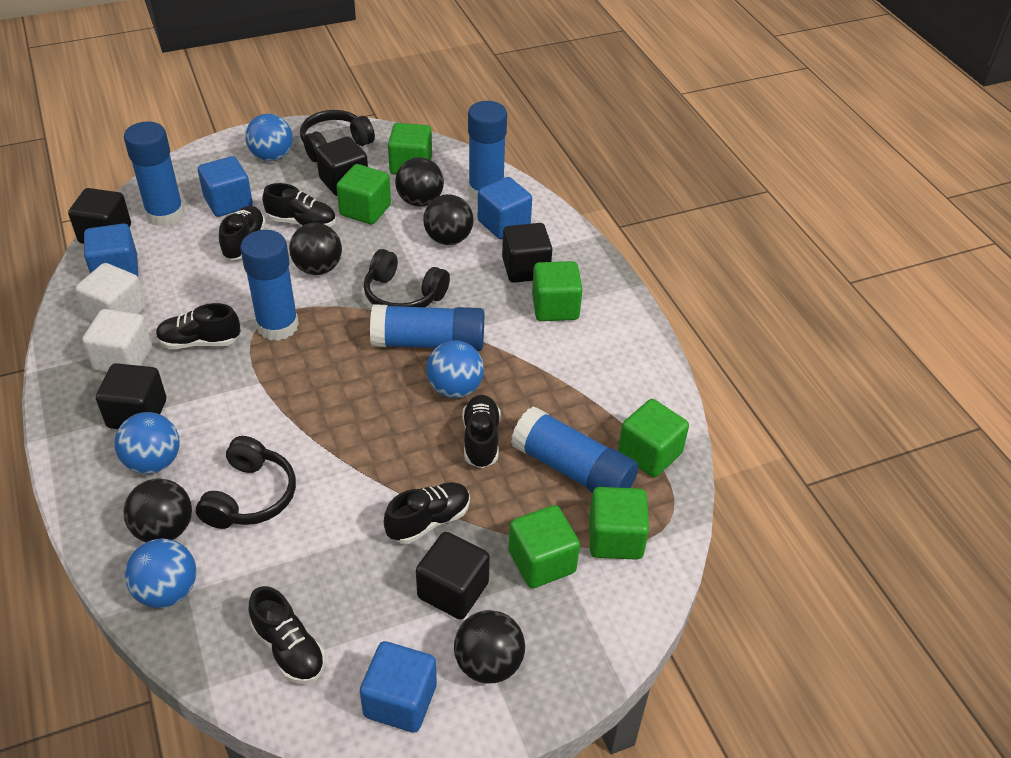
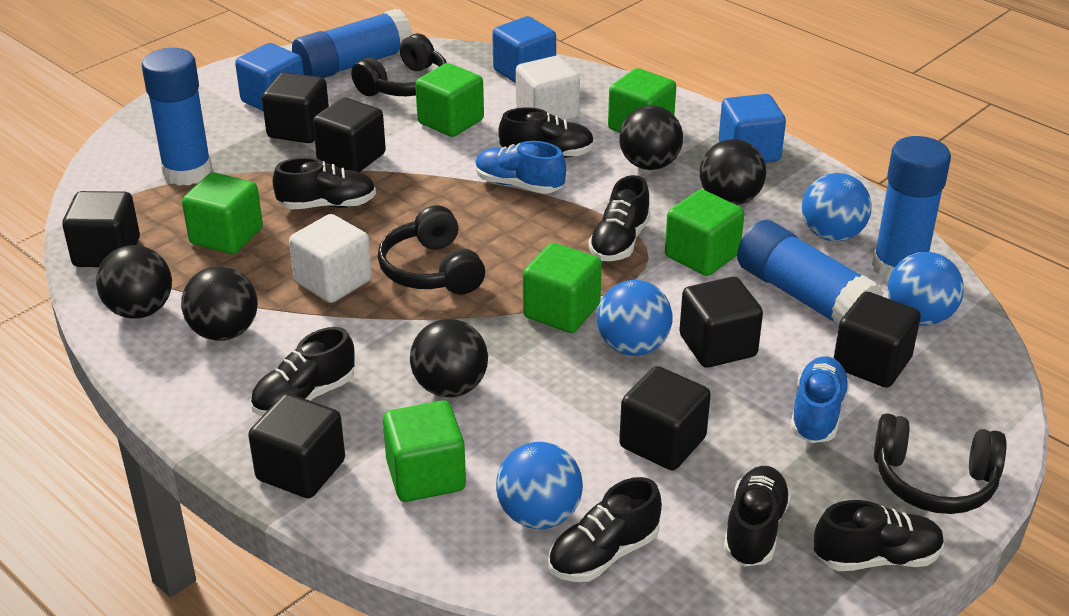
black cube: [68,188,131,244] [96,363,166,429] [316,136,368,196] [416,532,490,620] [502,223,552,283] = 5 -> [62,191,140,267] [248,394,345,498] [262,72,329,143] [313,97,386,172] [619,366,711,470] [679,277,763,368] [834,292,921,388] = 7
black shoe: [156,303,241,349] [219,206,266,260] [249,586,326,684] [262,183,336,227] [384,482,470,544] [462,395,500,468] = 6 -> [250,327,355,416] [272,157,376,210] [499,107,594,158] [548,477,662,582] [589,175,651,261] [723,466,791,567] [814,500,944,571] = 7
blue cube: [84,224,138,277] [198,156,253,217] [360,641,437,733] [478,177,532,239] = 4 -> [235,43,304,111] [492,16,556,83] [719,94,786,163] = 3
blue glue stick: [124,122,185,227] [240,230,299,341] [370,304,484,351] [468,101,507,201] [511,406,638,493] = 5 -> [142,48,212,186] [292,9,413,78] [737,220,884,326] [872,136,951,282] = 4
blue shoe: none = 0 -> [475,141,566,194] [791,356,850,443] = 2

